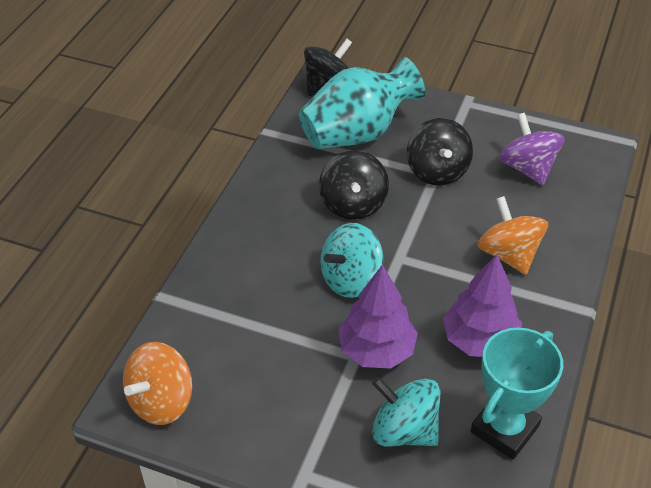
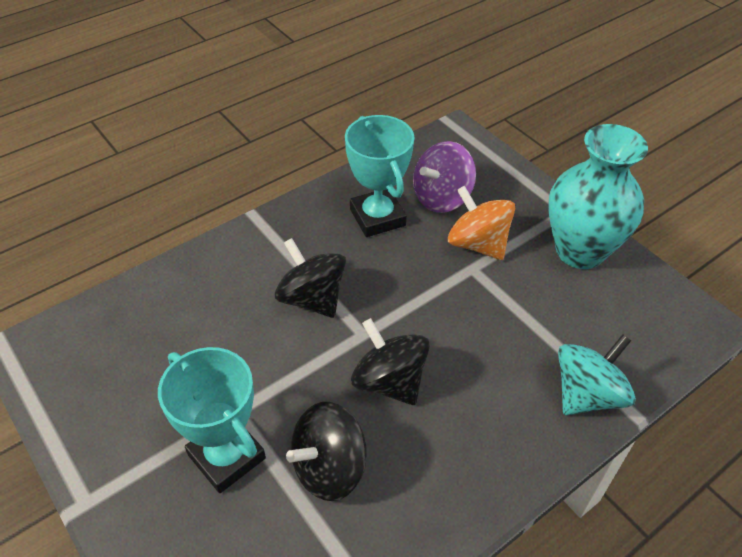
orange spinning top: [123,342,192,425] [477,196,548,275] = 2 -> [448,186,515,260] = 1
purple tree: [338,264,418,369] [443,255,522,357] = 2 -> none = 0
turquoise spinning top: [320,223,383,298] [372,377,440,447] = 2 -> [558,334,636,415] = 1
turquoise trophy: [470,327,563,460] = 1 -> [158,347,266,493] [345,115,414,237] = 2

